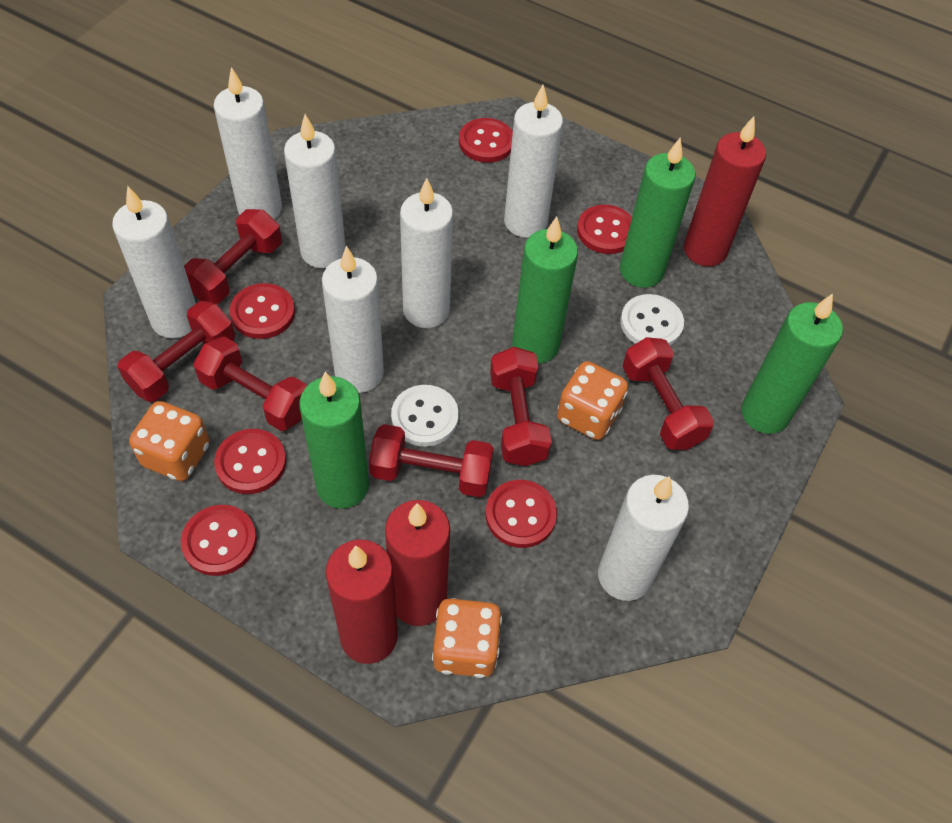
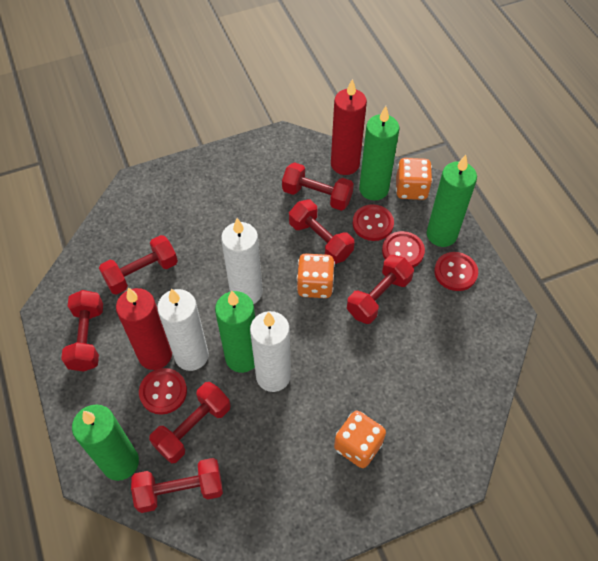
red button: [181,505,257,576] [214,429,286,494] [230,283,295,339] [459,118,513,163] [486,480,557,548] [577,205,632,254] = 6 -> [139,368,187,415] [353,204,394,241] [382,231,425,268] [434,252,478,291] = 4
red candle: [326,540,398,664] [385,500,450,626] [684,116,766,267] = 3 -> [116,288,172,370] [331,79,367,175] = 2
red dumbbell: [118,301,235,402] [184,209,282,304] [193,336,307,431] [369,424,494,497] [490,347,552,466] [622,337,714,450] = 6 -> [61,290,103,372] [99,235,178,295] [131,458,223,513] [149,382,231,463] [282,162,354,211] [289,200,355,264] [347,255,414,324] = 7
white button: [391,385,459,447] [620,294,684,346] = 2 -> none = 0
white candle: [112,187,196,338] [213,67,282,219] [284,114,346,268] [322,246,384,393] [400,178,453,328] [504,85,563,238] [598,475,689,601] = 7 -> [157,288,209,371] [221,218,263,304] [250,311,291,392] = 3

